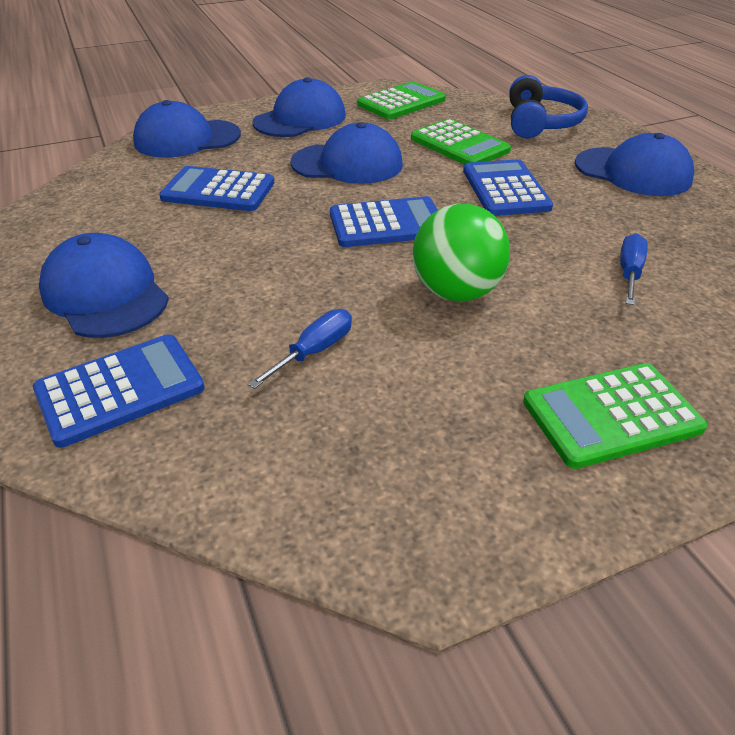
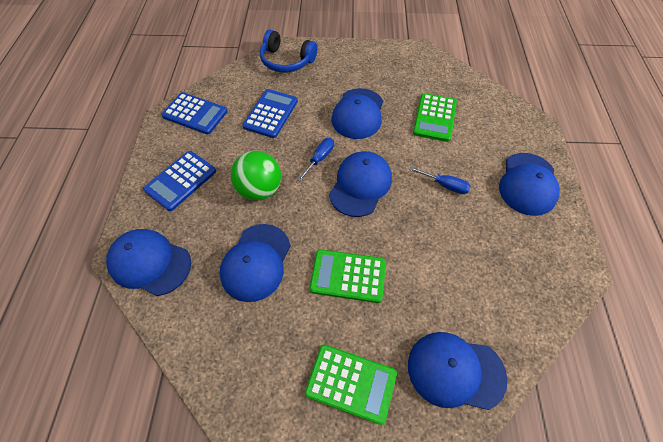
blue calculator: [33,334,205,448] [159,166,274,211] [330,196,438,247] [463,159,553,216] = 4 -> [143,151,216,211] [161,92,228,135] [242,89,298,138] = 3
blue cap: [39,233,169,338] [133,100,241,158] [253,77,346,137] [291,122,403,184] [575,133,695,196] = 5 -> [106,229,191,296] [220,224,291,302] [329,151,392,217] [331,88,383,139] [408,332,508,410] [499,153,560,216] = 6

